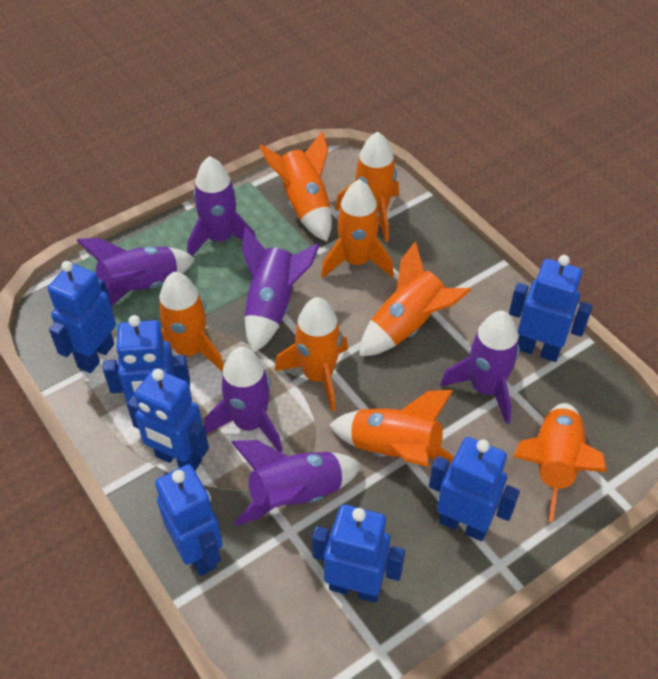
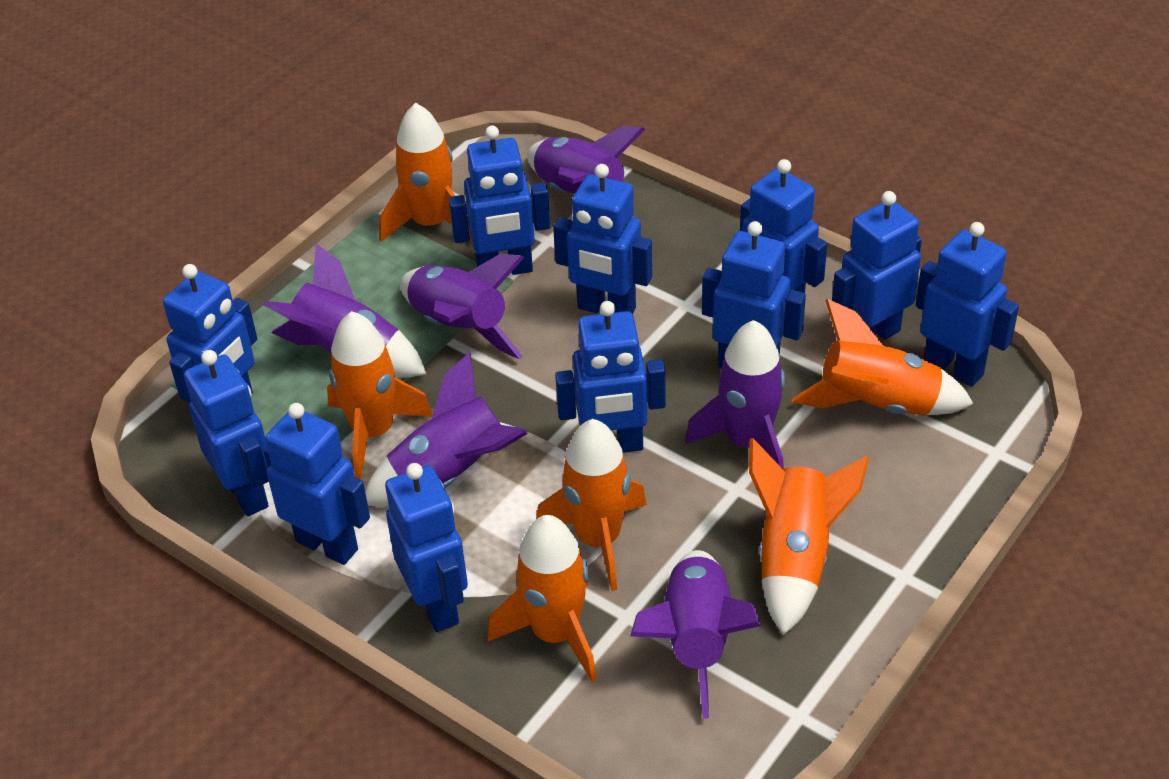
blue robot: [48,261,116,373] [103,315,190,402] [127,368,209,471] [155,464,223,576] [312,504,405,603] [429,437,520,541] [509,255,593,362] = 7 -> [163,264,257,403] [184,350,269,516] [264,403,370,565] [385,463,468,632] [449,126,550,275] [553,164,652,314] [555,301,666,453] [702,221,806,367] [740,159,827,293] [832,191,922,340] [916,222,1019,387] = 11
orange rocket: [159,272,224,372] [259,131,332,242] [274,297,348,411] [321,179,394,278] [329,390,454,467] [335,132,399,242] [359,241,471,357] [513,403,607,522] = 8 -> [327,311,433,479] [379,103,472,243] [487,515,597,682] [536,419,647,591] [749,438,869,635] [791,299,973,416] = 6

